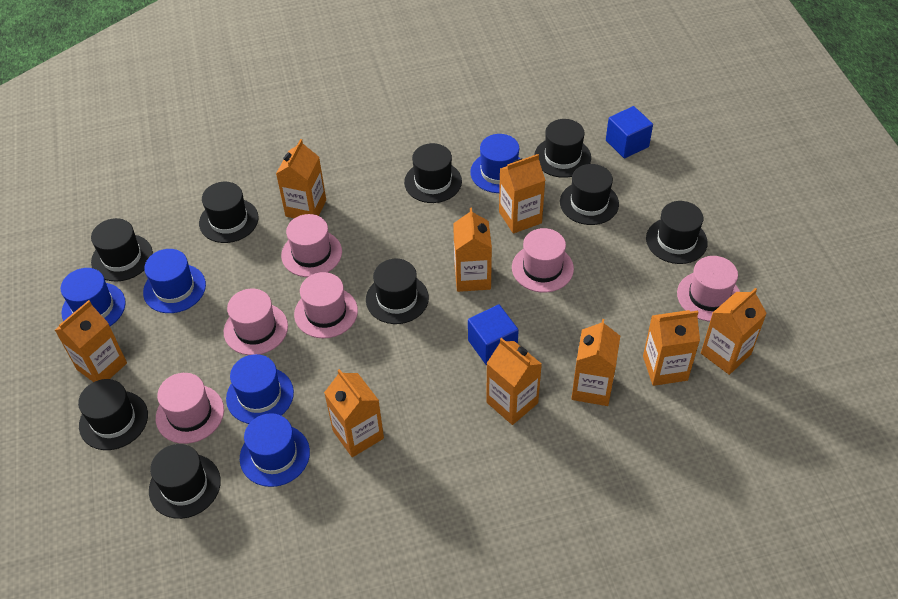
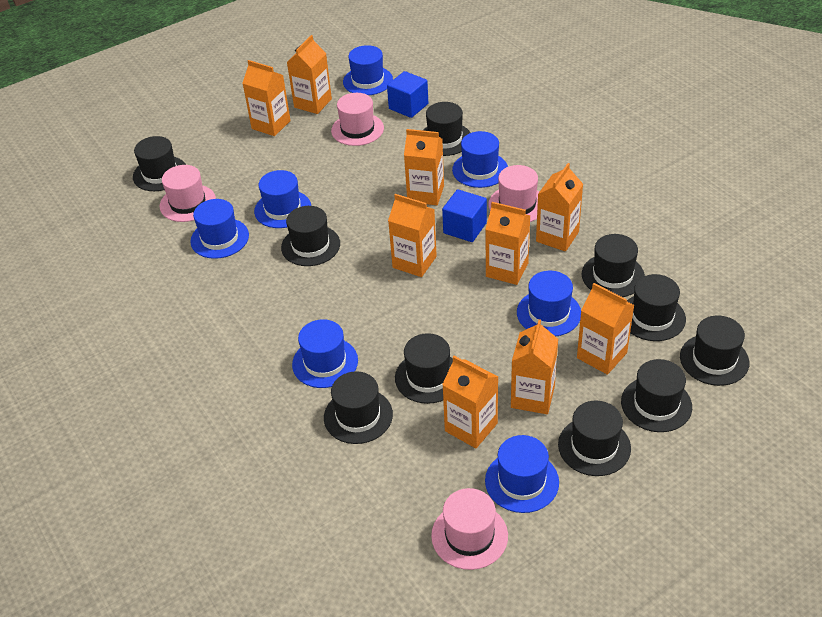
black hat: [78,379,148,450] [91,218,153,282] [149,444,221,519] [199,182,259,243] [366,259,429,324] [404,143,462,203] [534,119,591,178] [560,164,619,225] [646,201,708,264] = 9 -> [133,136,186,191] [281,206,340,266] [324,371,393,444] [395,333,453,404] [422,102,471,156] [558,401,631,476] [582,234,645,297] [621,359,692,432] [627,274,686,341] [680,315,749,386] = 10
blue hat: [61,268,126,326] [143,249,206,313] [226,354,294,424] [240,413,310,487] [470,134,521,193] = 5 -> [190,199,249,259] [254,170,311,228] [292,319,358,388] [343,45,393,95] [452,131,508,188] [485,435,559,513] [517,271,581,336] = 7
pink hat: [156,373,224,444] [224,289,288,355] [281,214,342,277] [294,272,358,338] [512,228,574,293] [677,256,740,322] = 6 -> [160,165,216,222] [331,93,384,146] [431,488,508,570] [488,165,539,222] = 4

